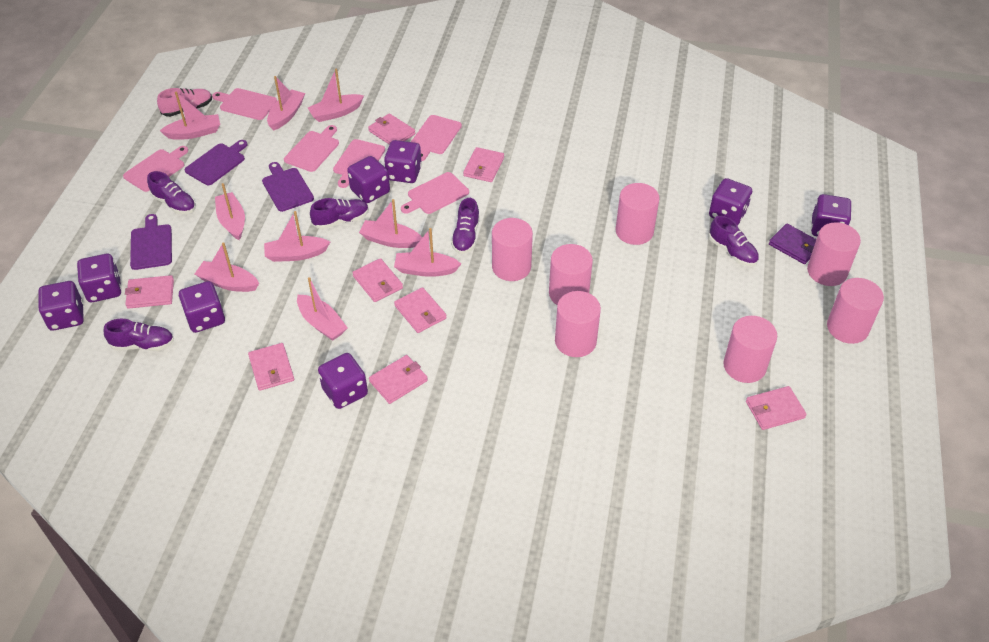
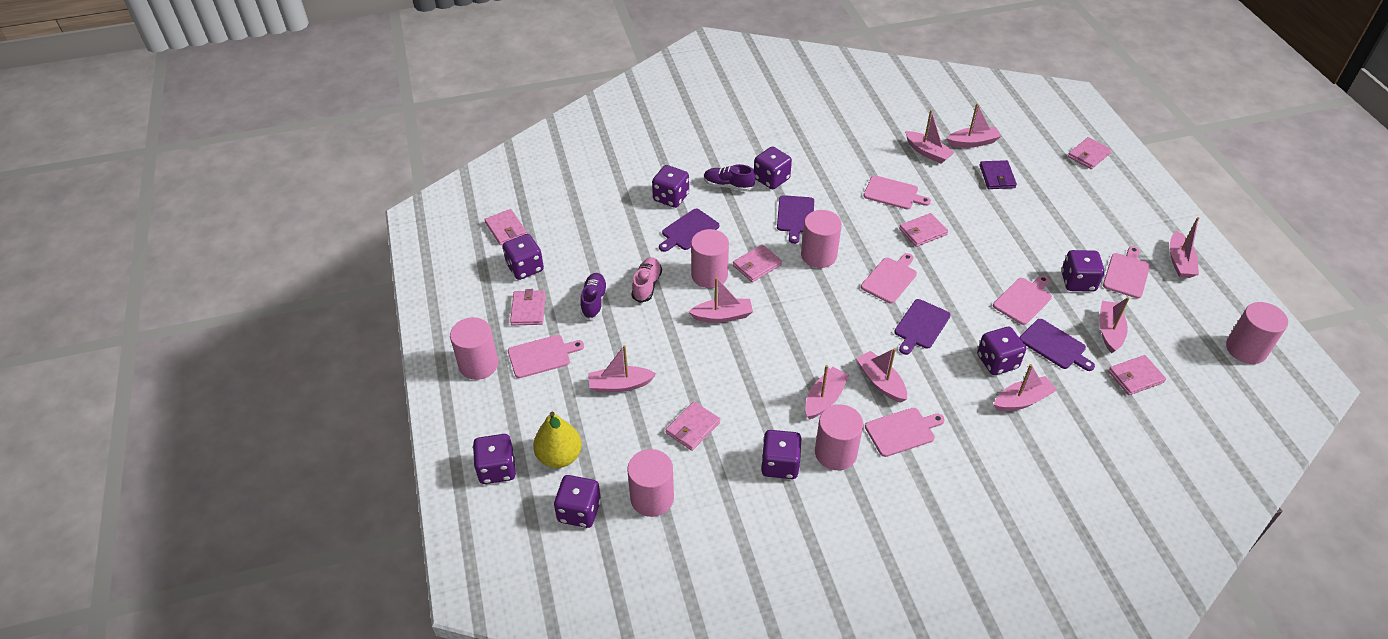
pink cylinder: [492,218,533,281] [549,244,593,305] [555,291,601,357] [616,183,660,245] [723,316,777,383] [807,222,861,286] [827,278,884,344] = 7 -> [450,317,498,380] [627,449,674,517] [691,229,729,288] [801,210,842,268] [815,404,863,470] [1226,302,1288,364] = 6
pink wallet: [125,275,174,309] [248,343,294,391] [352,258,403,302] [368,113,415,145] [369,355,428,404] [394,287,447,333] [463,147,504,182] [746,386,807,430] = 8 -> [484,209,527,245] [510,289,546,325] [665,401,720,451] [733,244,782,282] [899,213,948,247] [1068,137,1112,169] [1108,355,1166,395] = 7
purple cutting board: [130,214,172,270] [184,140,248,185] [262,162,314,212] = 3 -> [659,209,719,252] [777,195,814,244] [894,299,951,355] [1020,319,1095,371] = 4
purple shoe: [104,319,174,351] [147,171,196,214] [310,198,369,229] [451,198,480,254] [709,216,759,266] = 5 -> [580,273,608,320] [704,164,755,191] = 2
yellow pear: none = 0 -> [533,412,582,468] = 1

